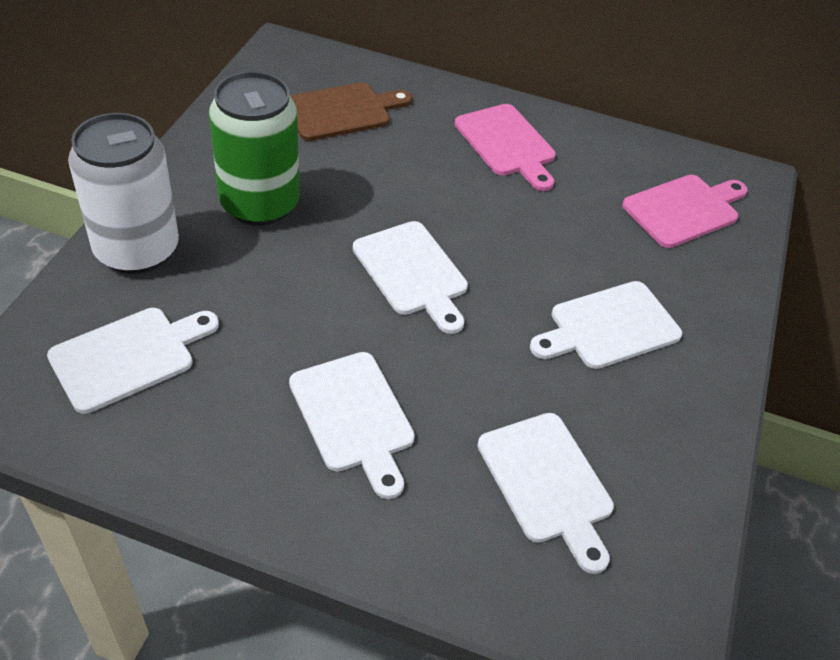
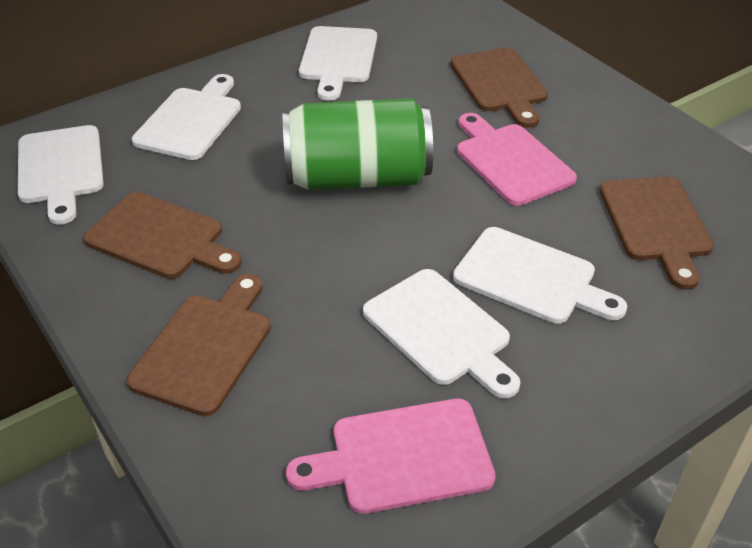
brown cutting board: [290,82,412,141] = 1 -> [83,192,241,279] [127,274,271,416] [450,48,548,128] [599,176,714,289] = 4
white can: [68,113,179,274] = 1 -> none = 0

